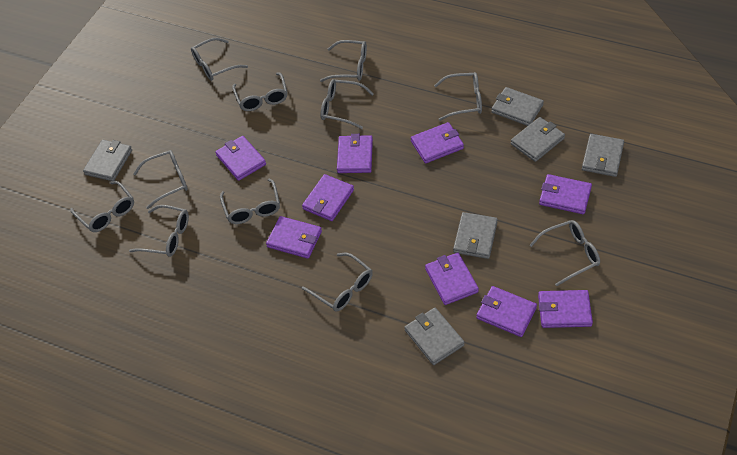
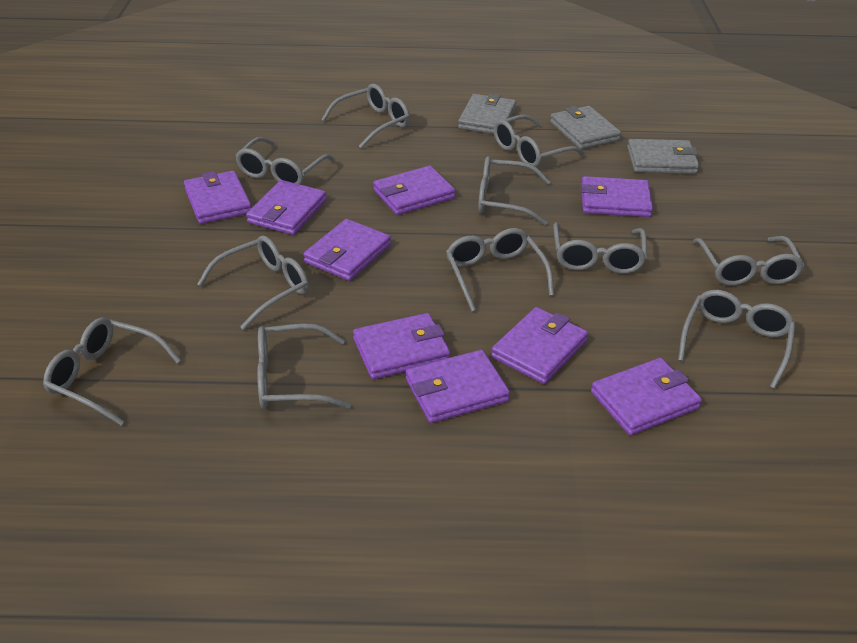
grey wallet: [83,140,132,181] [404,308,465,365] [453,212,498,259] [491,87,544,126] [511,117,565,162] [582,134,624,177] = 6 -> [458,93,516,134] [550,106,621,149] [627,139,699,174] = 3

